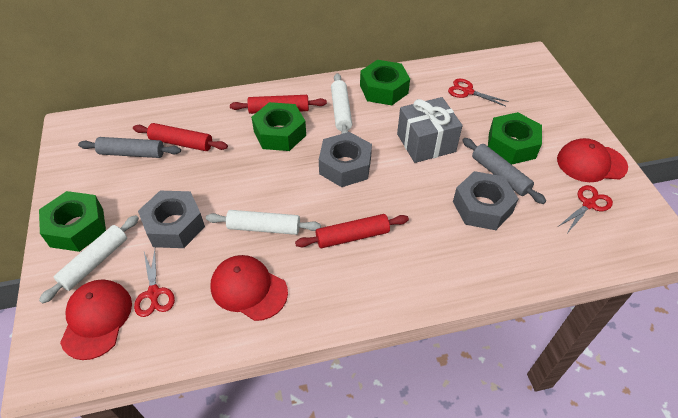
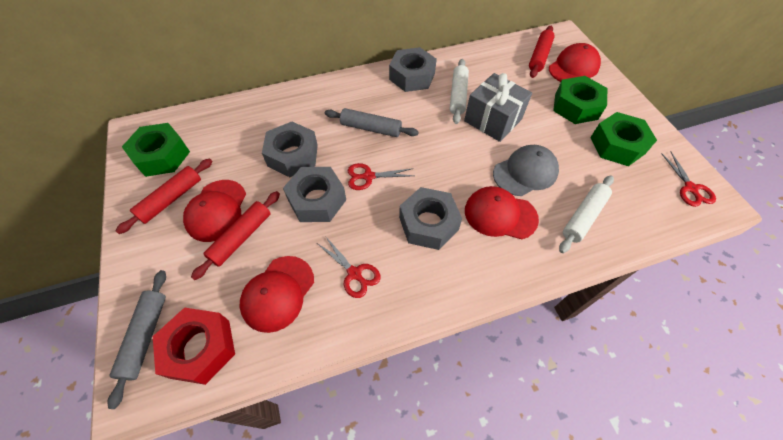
green nut: [39,191,106,252] [251,102,306,151] [360,60,410,105] [488,112,542,165] = 4 -> [122,123,190,177] [553,76,607,124] [590,112,657,166] = 3
grey cap: none = 0 -> [493,145,559,196] = 1
grey nut: [138,191,205,248] [319,132,372,187] [453,171,519,230] = 3 -> [262,121,318,177] [283,167,346,222] [389,47,437,92] [399,187,462,250] = 4
red cap: [60,279,132,360] [210,255,288,321] [557,138,628,182] = 3 -> [183,180,246,242] [240,256,314,333] [465,186,539,239] [549,43,601,82] = 4
red nut: none = 0 -> [153,307,235,385] = 1
white rolling pin: [39,215,139,304] [206,210,321,235] [331,73,352,134] = 3 -> [450,59,469,124] [559,175,614,253] = 2

